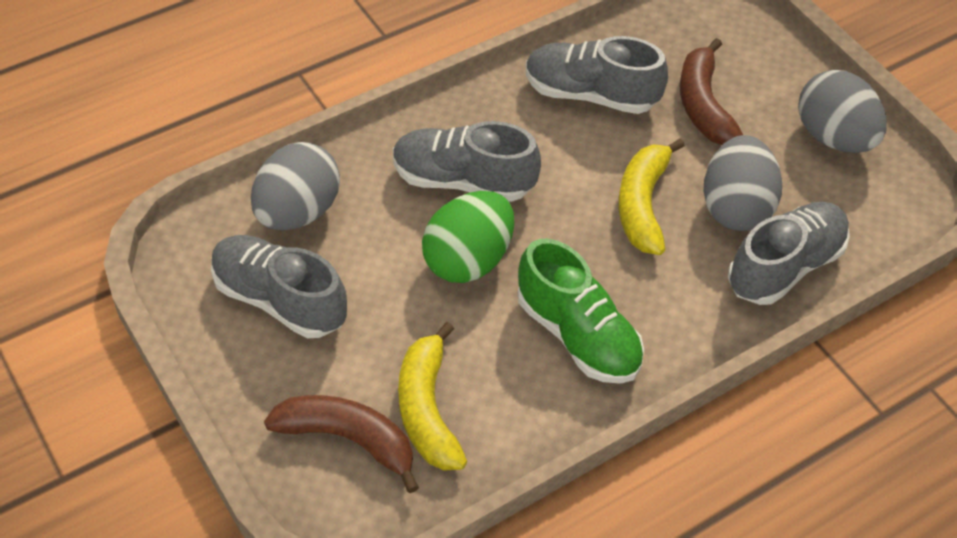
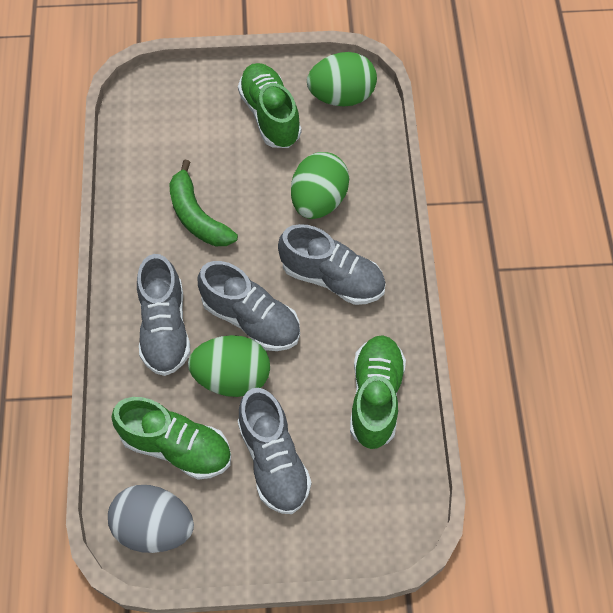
brown banana: [264,395,419,493] [680,38,743,145] = 2 -> none = 0
green banana: none = 0 -> [169,160,238,246] = 1
green egg: [422,191,514,283] = 1 -> [188,335,270,397] [291,152,349,219] [307,52,377,107] = 3
green shoe: [518,239,644,384] = 1 -> [112,397,231,480] [238,63,301,148] [350,335,406,449] = 3
grey egg: [251,142,340,230] [703,135,782,231] [798,70,887,153] = 3 -> [108,485,194,553] = 1
yellow banana: [398,322,467,471] [619,138,685,255] = 2 -> none = 0

